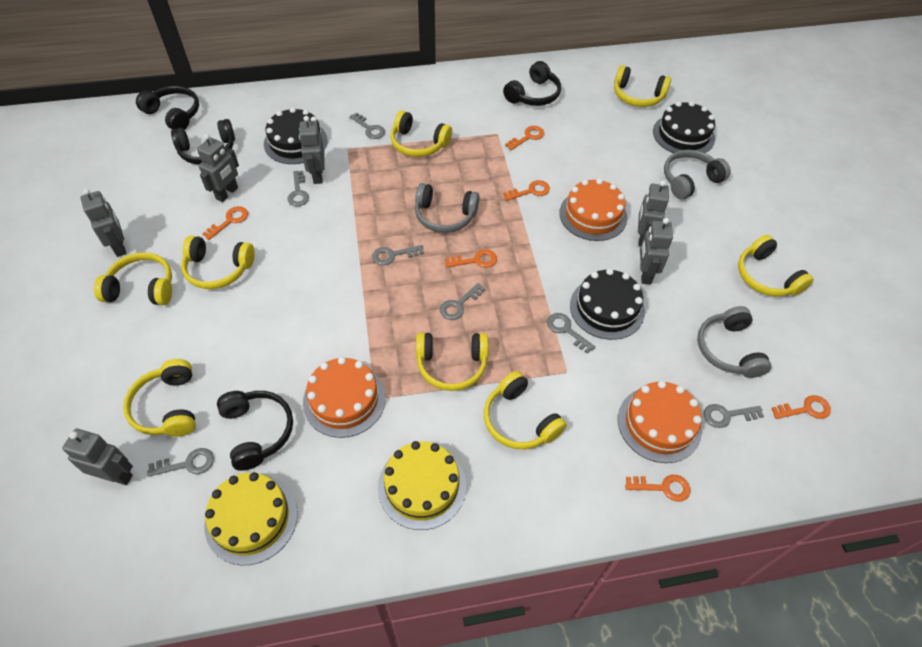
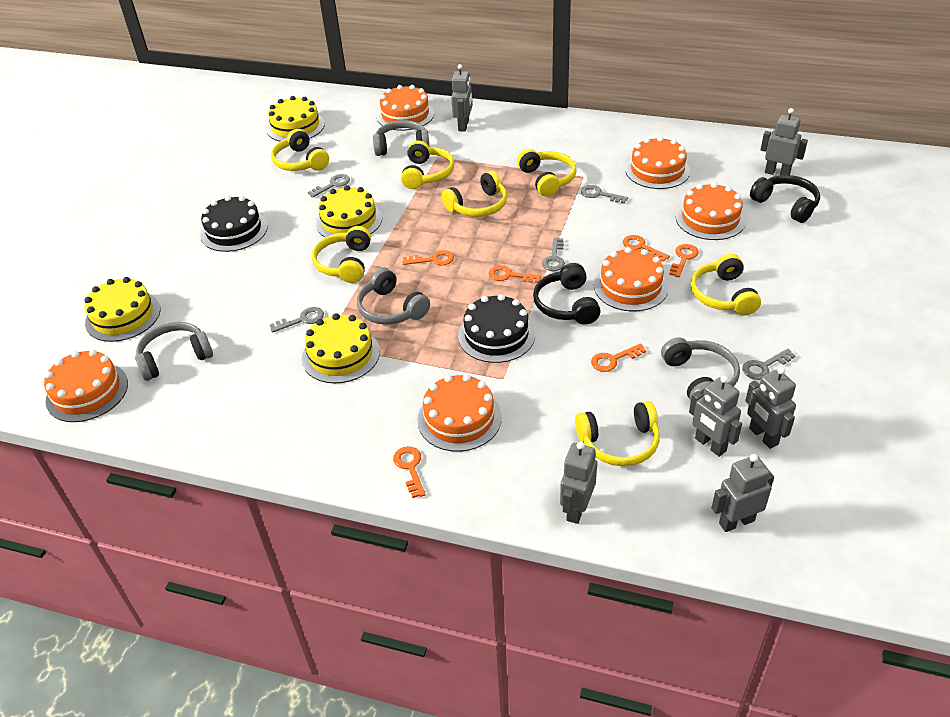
black cake: [264,107,328,164] [570,268,645,340] [653,101,715,153] = 3 -> [200,196,268,252] [458,294,535,363] = 2
black headphones: [136,86,199,130] [171,119,235,165] [217,391,293,471] [503,61,561,106] = 4 -> [533,263,601,325] [750,175,820,223] = 2
grey headphones: [415,183,479,233] [664,150,731,199] [697,306,771,378] = 3 -> [135,322,213,381] [357,268,430,325] [373,120,430,156] [661,337,740,401] = 4
grey key: [147,448,214,477] [287,171,309,206] [349,112,385,139] [372,245,424,265] [440,283,485,320] [547,313,595,354] [704,404,764,428] = 7 -> [270,307,324,333] [308,174,350,197] [542,238,565,271] [581,185,628,204] [742,349,796,380] = 5
orange cake: [303,357,386,438] [559,179,627,241] [618,381,702,463] = 3 -> [44,350,128,422] [377,85,434,131] [417,374,502,452] [594,247,669,311] [625,136,690,189] [676,182,746,240] = 6
yellow cake: [204,472,298,565] [378,441,466,530] = 2 -> [84,277,160,342] [267,96,325,141] [302,313,380,383] [316,185,382,242] = 4
yellow headphones: [94,252,172,305] [123,359,196,437] [181,236,255,289] [390,110,452,157] [416,332,488,391] [484,371,567,449] [614,65,671,107] [738,235,814,297] = 8 -> [271,129,329,171] [312,226,371,283] [401,140,454,189] [442,171,507,217] [517,149,577,197] [575,401,660,466] [691,254,761,316] = 7

